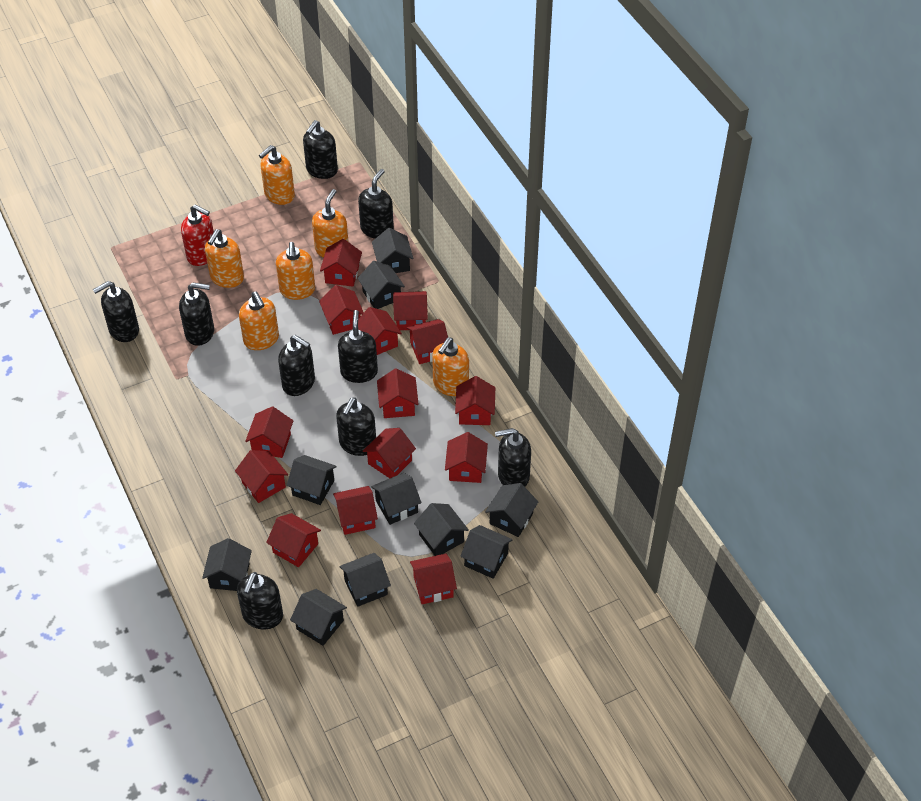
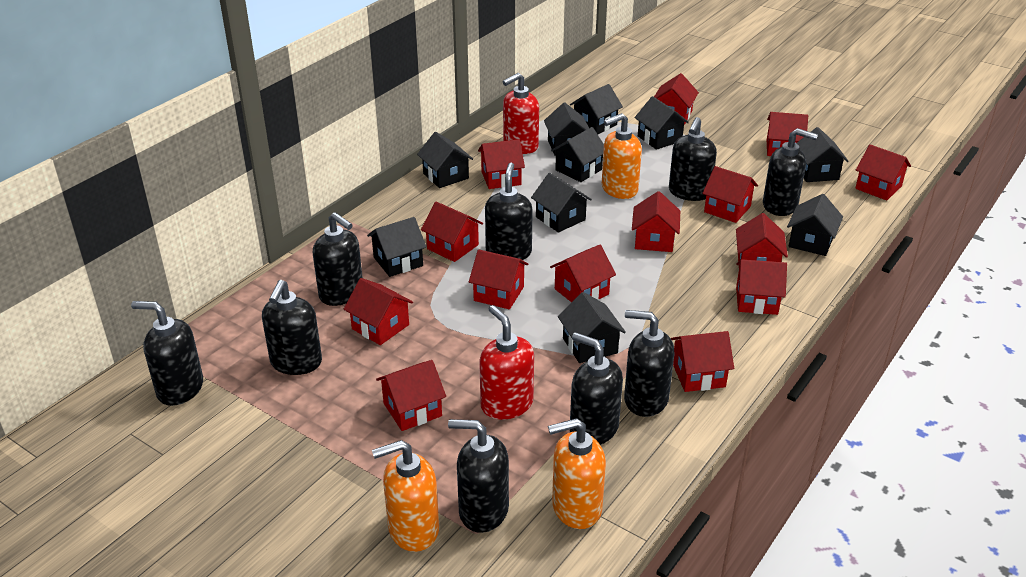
orange soap dispenser: [205,229,244,288] [239,291,279,350] [259,145,295,205] [276,242,315,300] [312,189,348,258] [432,337,469,396] = 6 -> [372,440,439,552] [548,418,606,529] [602,113,642,199] = 3
red soap dispenser: [181,205,214,266] = 1 -> [479,305,534,420] [503,73,539,154] = 2

